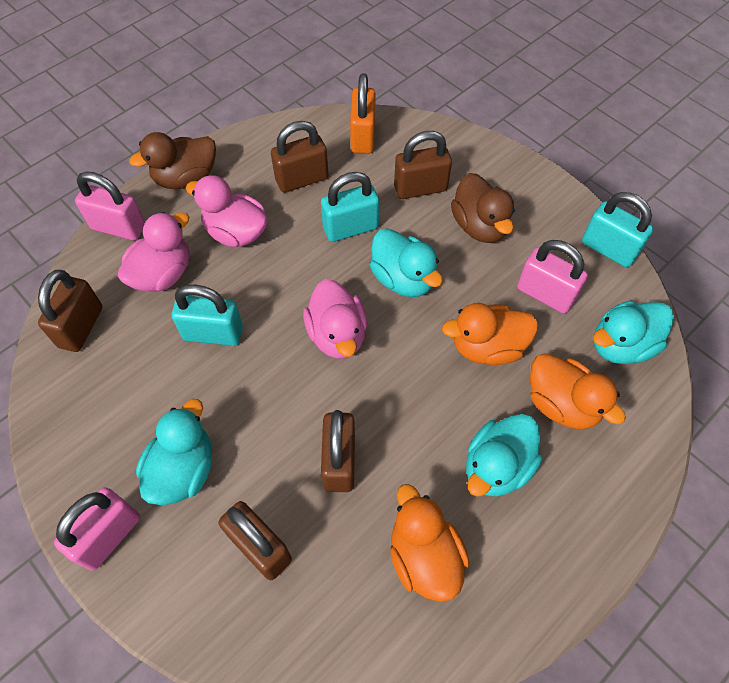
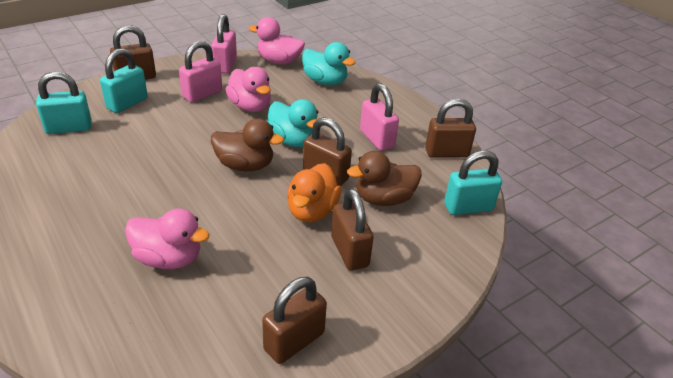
orange duck: [390,484,469,602] [442,303,538,365] [530,353,626,430] = 3 -> [287,163,341,222] = 1
orange padlock: [350,73,376,154] = 1 -> none = 0
turquoise duck: [136,399,212,505] [370,228,443,297] [466,414,543,497] [593,301,674,364] = 4 -> [268,99,318,147] [302,42,356,85] = 2

